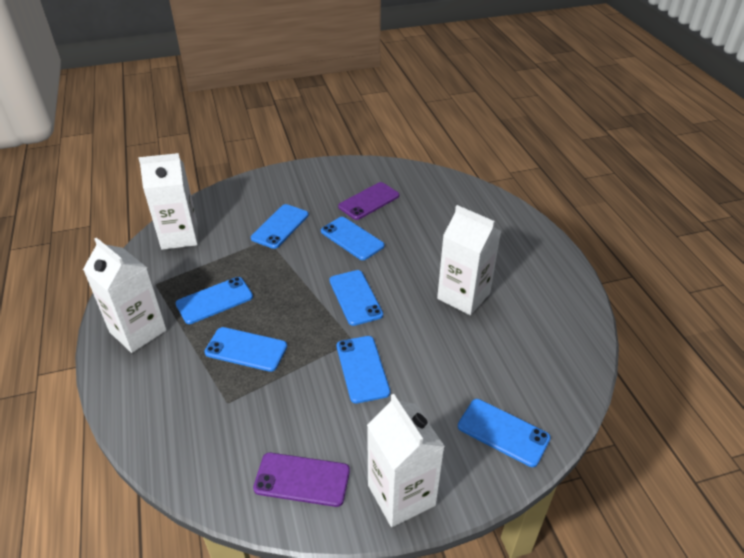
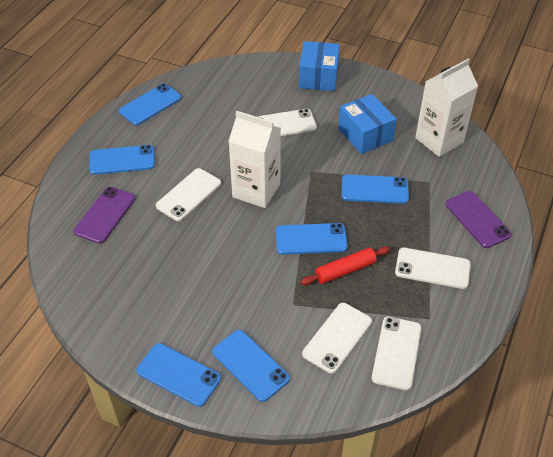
blue box: none = 0 -> [299,41,340,91] [338,94,397,154] = 2
blue phone: [176,277,253,324] [204,327,287,372] [251,204,309,249] [321,217,384,260] [329,270,383,326] [337,336,390,403] [458,399,551,467] = 7 -> [89,145,155,175] [119,84,181,125] [136,343,221,407] [212,330,290,402] [276,223,348,254] [342,175,409,204] = 6
red rolling pin: none = 0 -> [301,246,390,285] = 1
white carton: [83,237,167,353] [138,153,198,250] [367,394,445,527] [437,205,501,315] = 4 -> [228,111,281,208] [415,59,478,157] = 2
white phone: none = 0 -> [156,168,221,221] [257,109,317,136] [302,303,372,374] [371,317,421,390] [395,247,471,289] = 5

